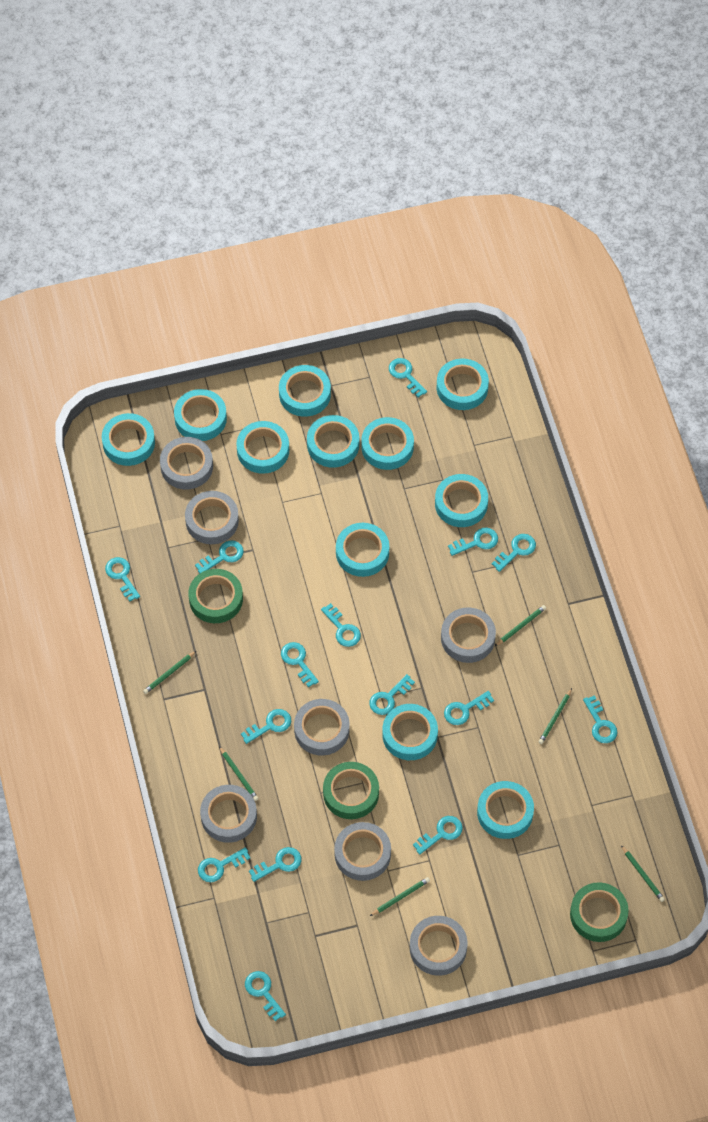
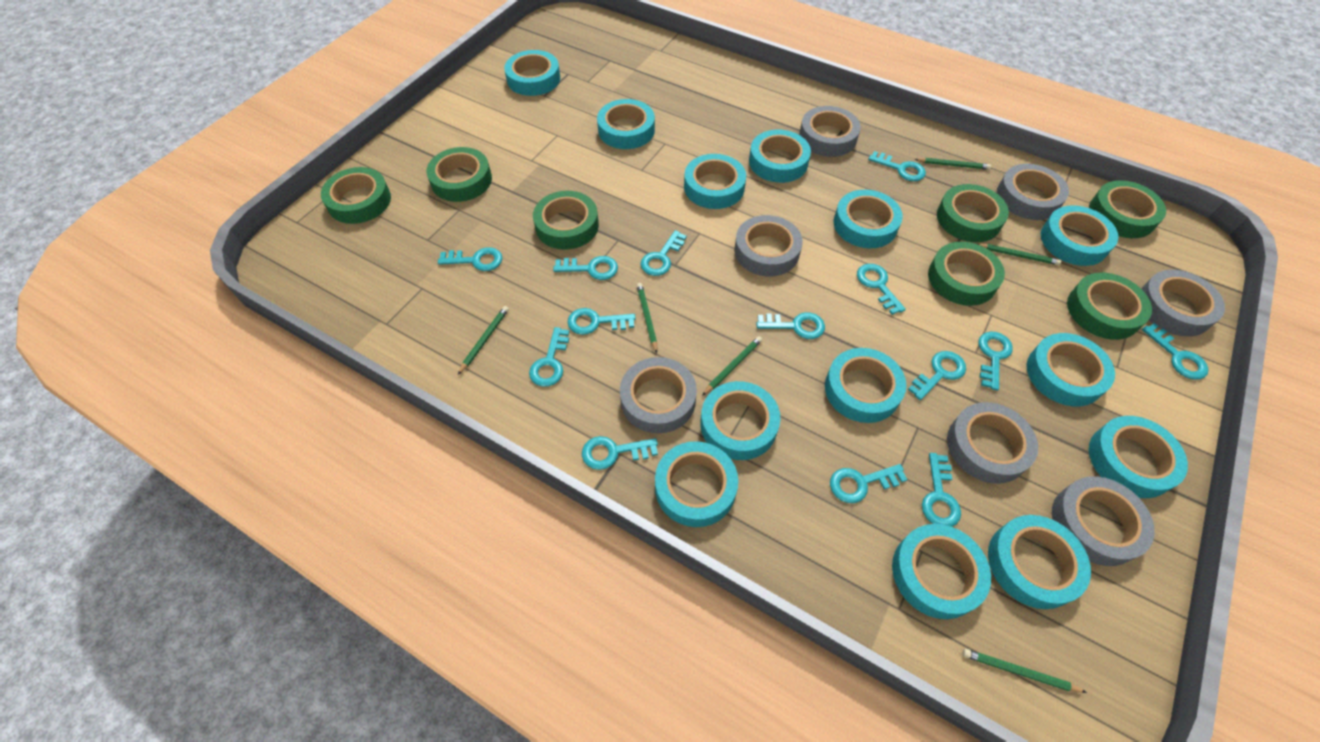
green tape: [188,569,243,623] [323,762,379,819] [570,882,629,942] = 3 -> [321,167,391,224] [426,147,492,202] [533,191,599,250] [928,242,1005,306] [937,184,1009,242] [1067,273,1152,340] [1089,180,1166,238] = 7
turquoise key: [105,557,140,602] [195,540,244,573] [198,847,251,882] [241,709,291,744] [245,971,286,1021] [249,847,301,882] [281,642,319,687] [321,603,361,647] [369,674,415,715] [389,358,427,397] [413,816,463,855] [444,691,494,725] [448,527,498,556] [492,534,536,572] [583,696,618,743] = 15 -> [438,247,503,271] [529,327,569,387] [553,256,618,280] [567,308,636,335] [582,436,658,470] [641,230,687,276] [756,312,825,339] [830,464,908,503] [857,264,906,315] [868,151,926,181] [908,351,966,400] [922,453,961,527] [979,331,1013,390] [1142,323,1209,380] = 14
turquoise tape: [102,413,155,466] [174,389,227,441] [236,421,289,474] [279,365,331,417] [307,415,359,468] [336,523,389,577] [361,417,414,470] [382,704,438,760] [435,474,488,527] [437,359,489,410] [477,781,534,839] = 11 -> [504,50,560,96] [597,99,655,149] [655,441,738,527] [684,154,746,209] [700,381,781,460] [749,130,811,183] [825,348,906,423] [834,190,903,248] [892,524,991,619] [988,515,1091,609] [1026,333,1115,407] [1041,205,1118,266] [1089,416,1188,498] = 13

